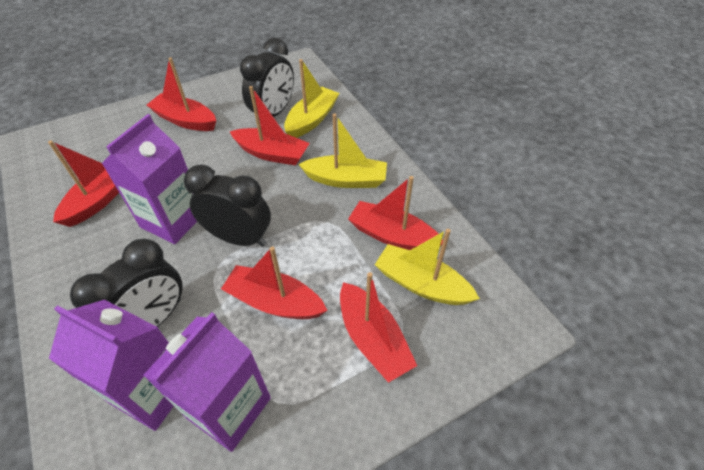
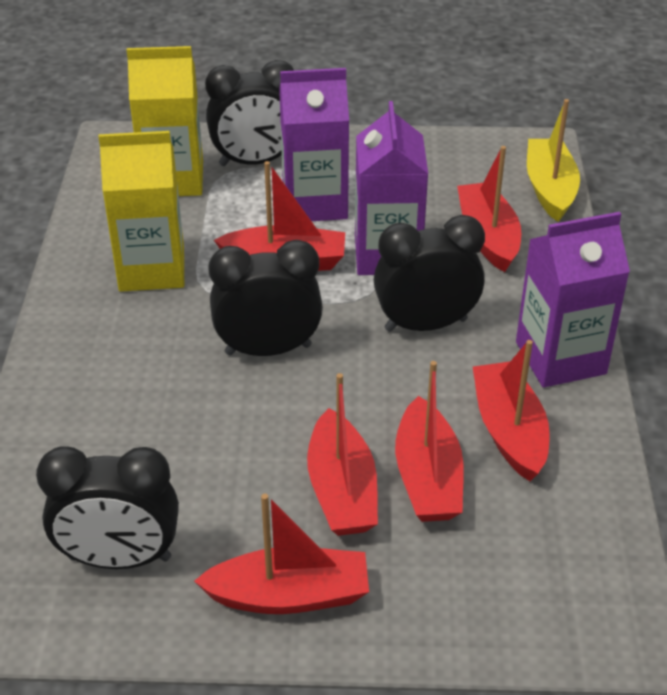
black clock: [70,239,183,327] [184,164,271,247] [240,38,294,121] = 3 -> [36,446,179,569] [205,60,294,166] [208,240,323,356] [374,215,485,332] = 4
yellow boat: [284,59,339,138] [299,114,387,188] [375,229,480,305] = 3 -> [527,99,580,222] = 1
yellow carton: none = 0 -> [98,131,184,292] [127,46,203,196] = 2

